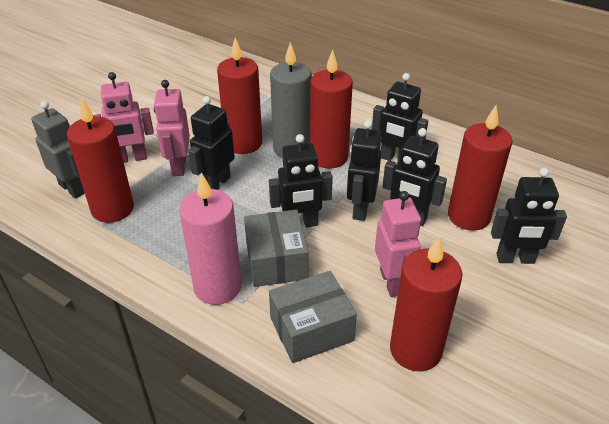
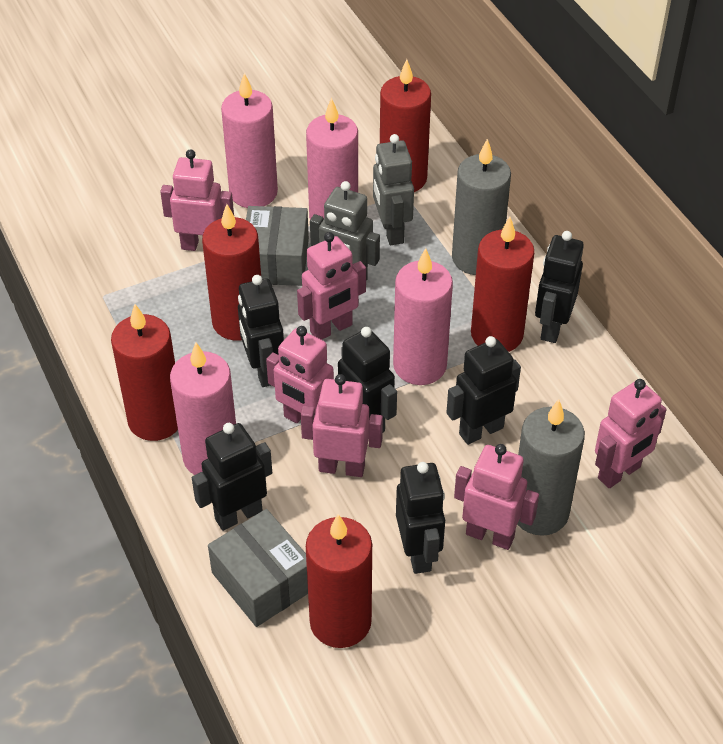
grey candle: [270,42,312,158] = 1 -> [452,139,511,275] [517,399,585,536] = 2
grey robot: [31,101,85,199] = 1 -> [310,181,380,281] [373,134,414,245] = 2
pink candle: [179,172,242,305] = 1 -> [170,342,236,475] [221,73,278,208] [306,98,358,219] [393,248,453,385] = 4
pink robot: [93,72,154,163] [154,80,190,176] [375,191,421,297] = 3 -> [160,149,234,251] [266,326,334,423] [297,232,366,340] [301,374,383,477] [454,444,539,550] [595,379,667,488] = 6

